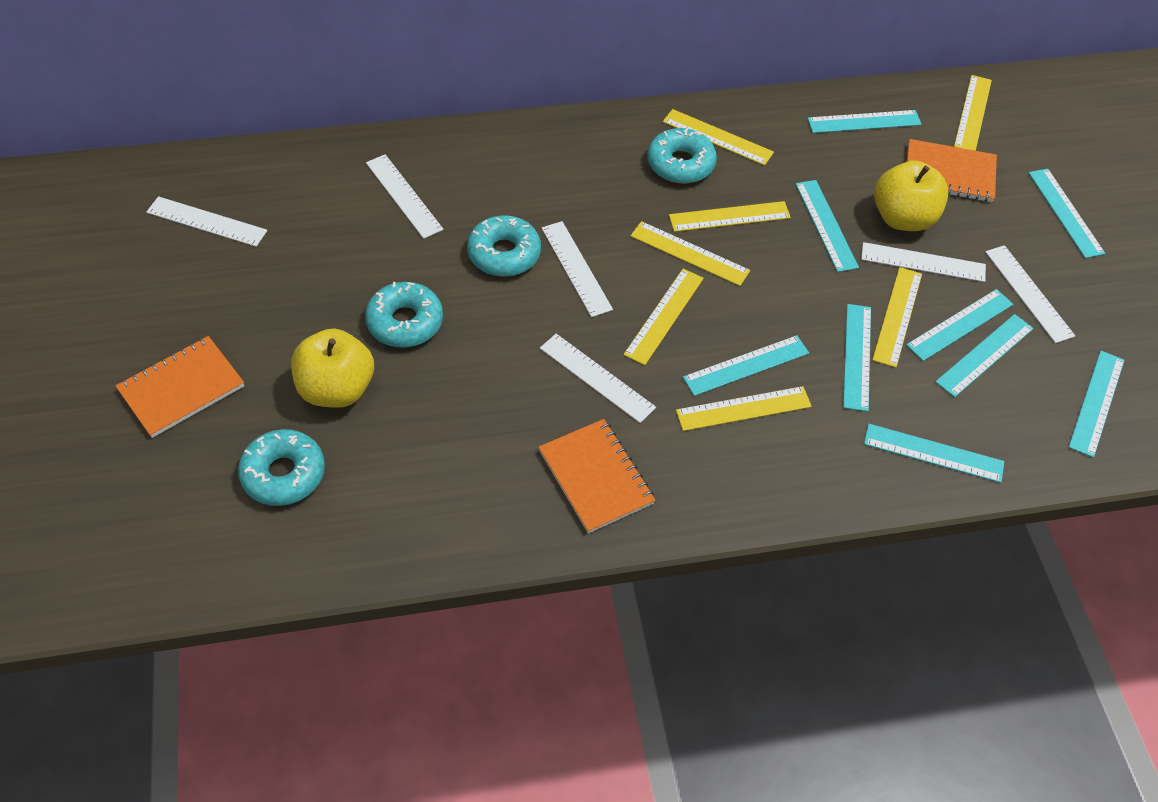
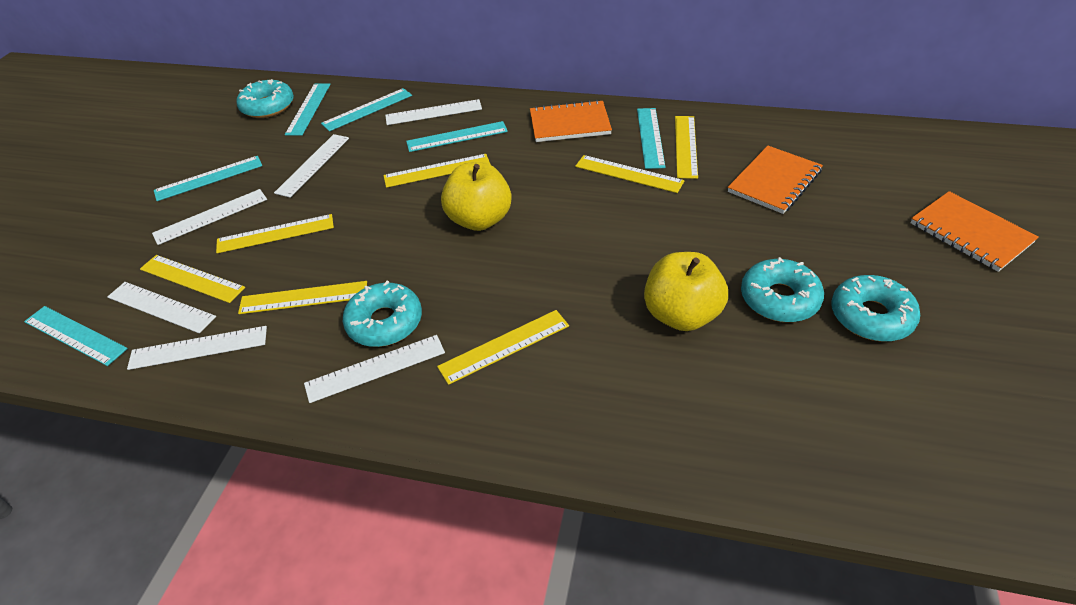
turquoise ruler: [683,335,809,396] [796,180,859,272] [808,110,922,133] [843,304,871,412] [864,424,1004,483] [906,289,1013,361] [935,314,1034,397] [1029,169,1105,258] [1069,351,1124,458] = 9 -> [24,306,128,366] [154,156,262,201] [285,83,331,136] [321,88,412,131] [406,121,508,152] [637,108,666,169] = 6

